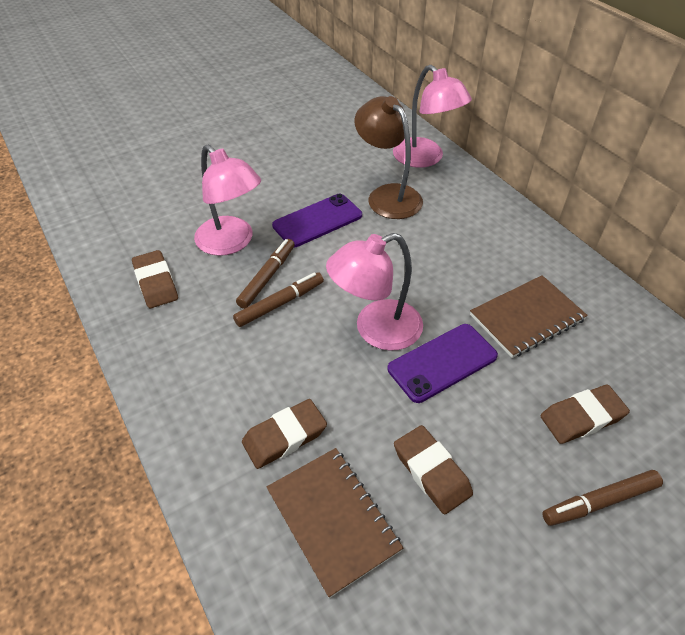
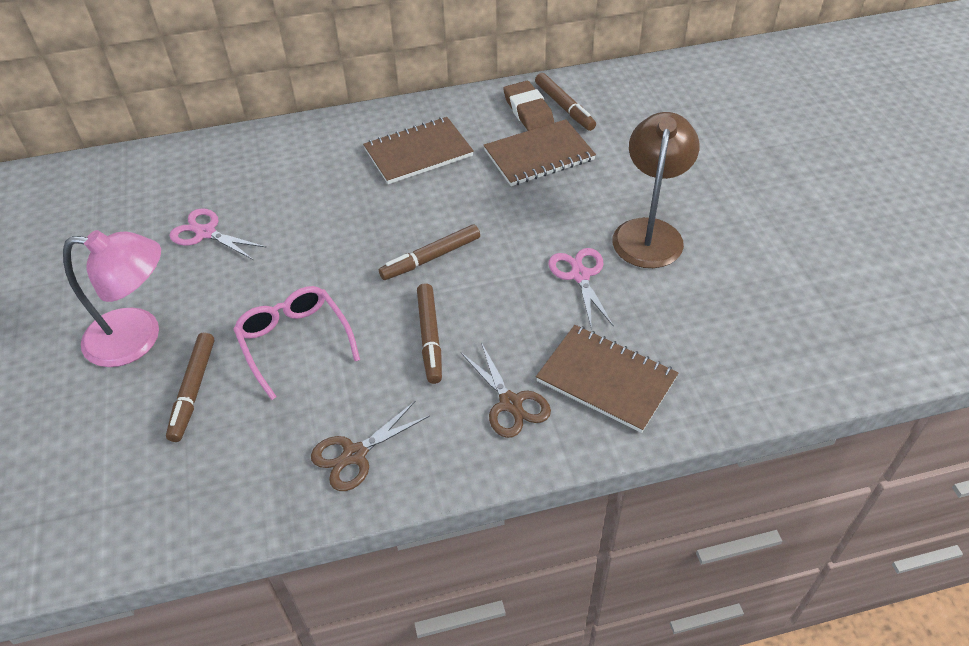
brown eraser: [132,250,178,308] [242,399,327,469] [394,425,473,514] [540,385,630,444] = 4 -> [503,81,554,131] = 1
brown marker: [233,272,324,327] [236,239,295,309] [542,470,663,526] = 3 -> [166,332,215,442] [379,224,480,280] [417,283,442,384] [535,73,596,131] = 4
brown notebook: [267,448,403,598] [470,275,588,358] = 2 -> [363,117,474,184] [484,119,596,186] [536,325,678,433] = 3
brown scissors: none = 0 -> [311,401,430,491] [461,342,551,438] = 2
pink glasses: none = 0 -> [233,286,360,400] = 1
pink lamp: [194,145,261,256] [326,233,423,351] [393,65,472,168] = 3 -> [63,230,161,367] = 1
pink scissors: none = 0 -> [169,208,267,260] [548,248,614,330] = 2
purple phone: [272,194,362,247] [387,324,498,403] = 2 -> none = 0

